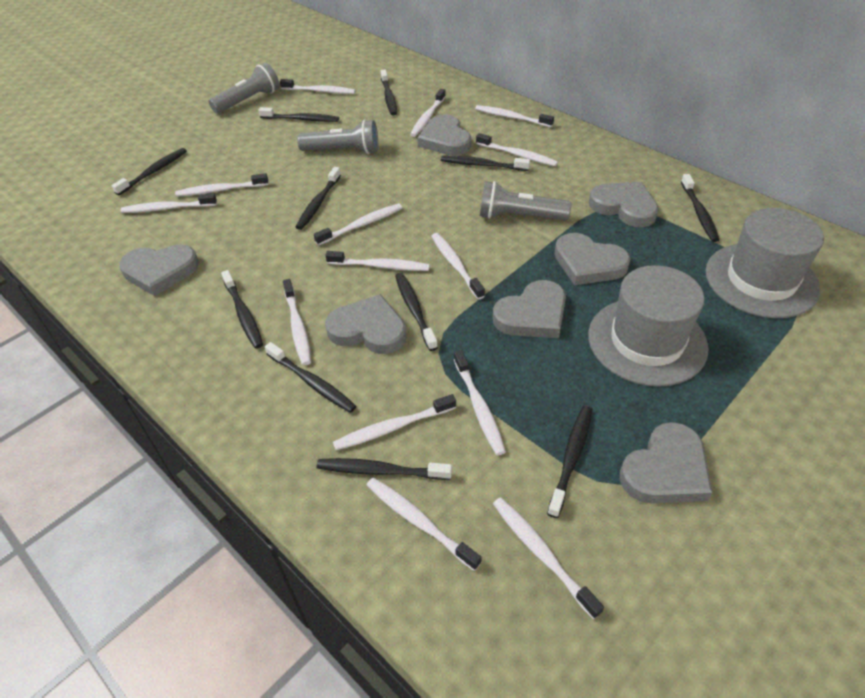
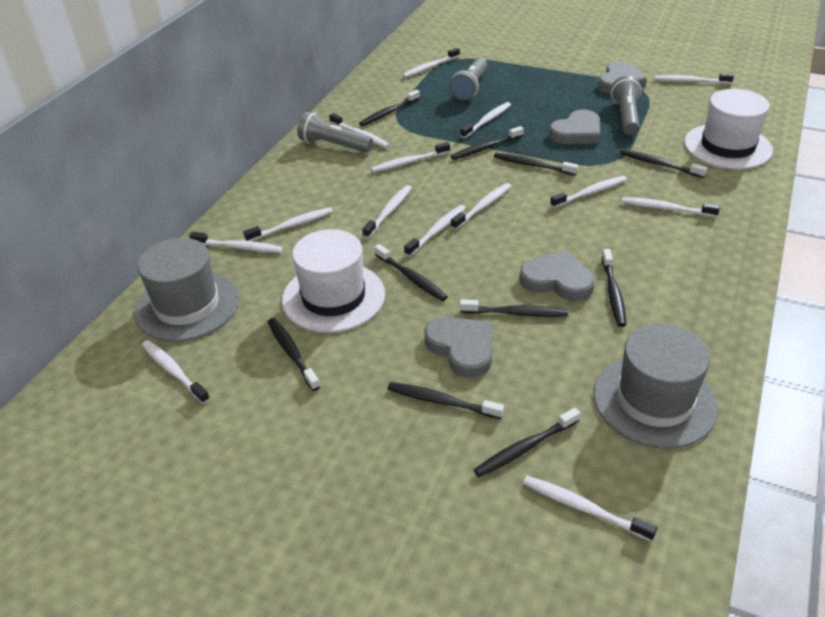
black toothbrush: [111,148,187,195] [221,270,263,349] [258,107,339,122] [265,342,356,413] [296,167,341,230] [317,458,452,480] [381,69,397,115] [395,273,438,351] [441,156,530,171] [547,406,593,518] [681,174,719,242] = 11 -> [268,318,320,391] [359,90,420,126] [374,244,448,301] [388,382,504,419] [451,126,524,160] [460,299,568,317] [474,408,581,477] [494,153,578,176] [602,249,626,327] [620,149,707,178] = 10
grey heart: [119,245,199,296] [325,294,407,354] [417,114,471,156] [493,280,566,338] [554,233,631,285] [589,182,659,227] [620,422,713,503] = 7 -> [424,317,492,378] [519,250,595,301] [549,109,600,144] [598,61,647,94] = 4
white hat: none = 0 -> [282,229,385,333] [684,89,773,169] = 2

